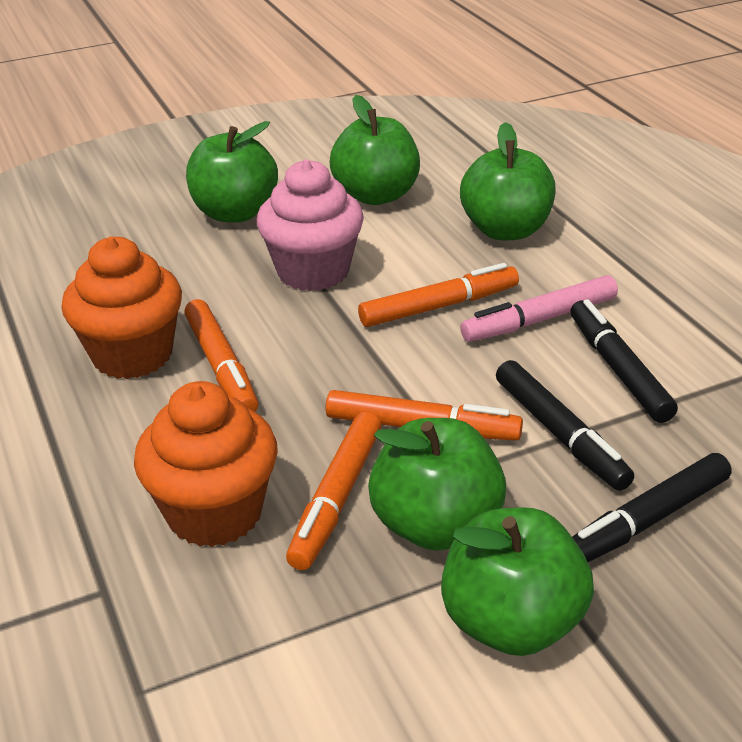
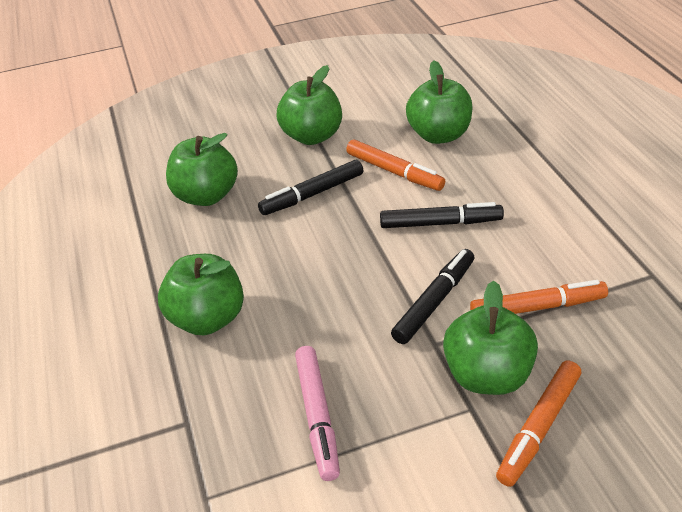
orange cupcake: [62,237,182,379] [134,381,278,547] = 2 -> none = 0
orange marker: [184,299,259,412] [286,412,381,570] [326,390,523,441] [358,263,519,327] = 4 -> [346,140,445,191] [470,280,608,314] [496,361,581,487] = 3
pink cupcake: [257,159,364,291] = 1 -> none = 0

